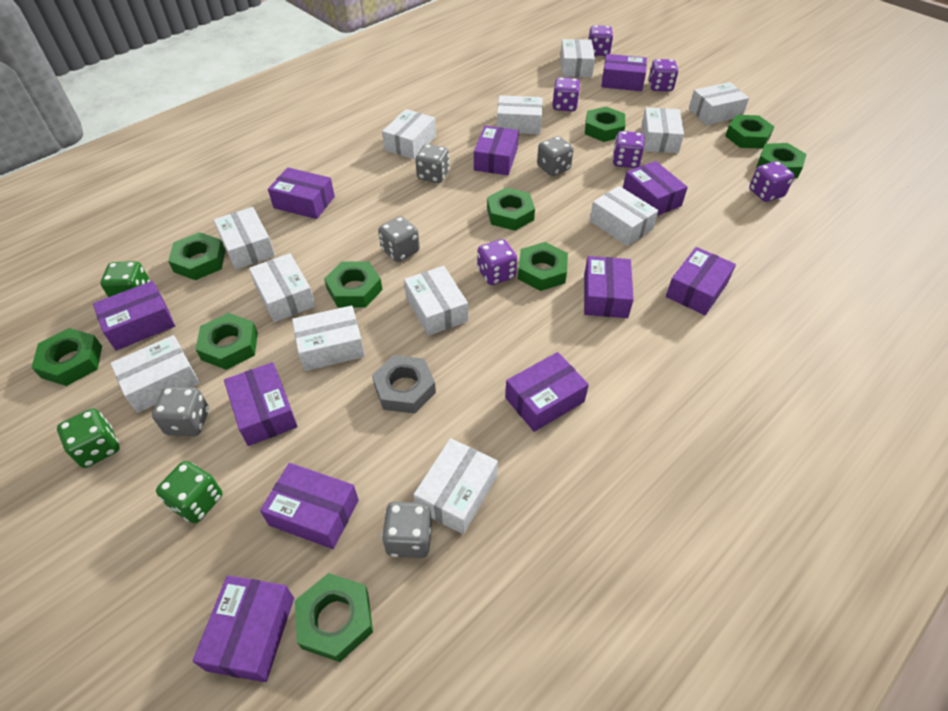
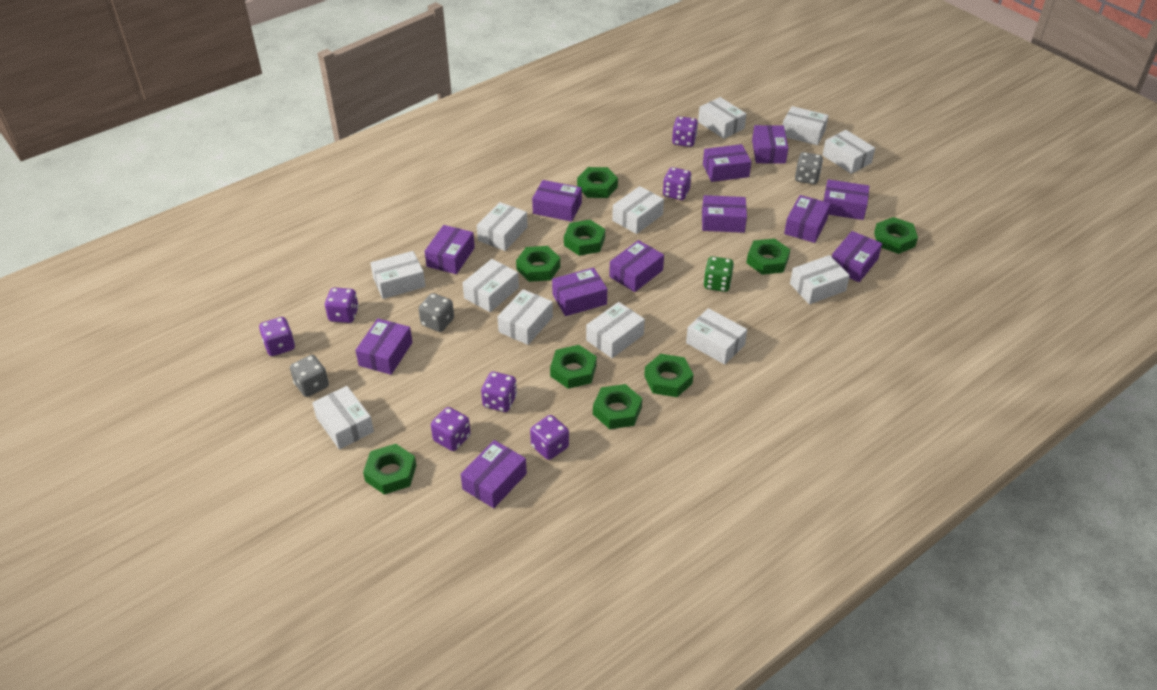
green dice: [57,409,120,468] [100,261,150,297] [156,461,223,523] = 3 -> [703,256,734,292] = 1
green nut: [31,328,102,386] [168,232,225,280] [195,313,258,370] [295,573,373,662] [324,261,382,308] [487,187,535,231] [518,242,568,291] [585,106,625,142] [725,115,774,149] [756,143,807,178] = 10 -> [363,444,416,495] [516,246,560,282] [550,345,597,389] [564,220,605,256] [577,167,618,198] [593,384,642,429] [644,354,694,397] [747,238,790,275] [874,217,918,254] = 9
grey dice: [152,386,209,436] [378,216,420,262] [382,502,432,558] [416,144,450,183] [537,136,574,176] = 5 -> [290,355,329,397] [419,293,454,332] [795,152,823,184] = 3
grey nut: [372,355,436,414] = 1 -> none = 0
purple box: [93,281,175,351] [193,575,294,682] [224,362,298,446] [260,463,359,549] [268,167,335,219] [474,126,519,175] [505,352,589,432] [584,256,634,318] [601,54,647,91] [623,161,688,216] [666,247,736,315] = 11 -> [355,319,412,375] [424,225,475,274] [461,440,527,508] [532,180,582,222] [552,267,607,316] [609,240,664,292] [702,195,747,233] [703,144,751,182] [752,125,788,164] [784,195,831,243] [823,179,869,220] [832,231,882,282] = 12
purple dice: [477,239,517,285] [552,77,580,111] [588,25,613,56] [613,131,645,168] [648,59,678,91] [749,161,794,202] = 6 -> [259,317,295,356] [325,287,359,323] [431,407,471,451] [481,372,517,412] [530,415,569,460] [663,167,692,200] [672,116,698,147] = 7

